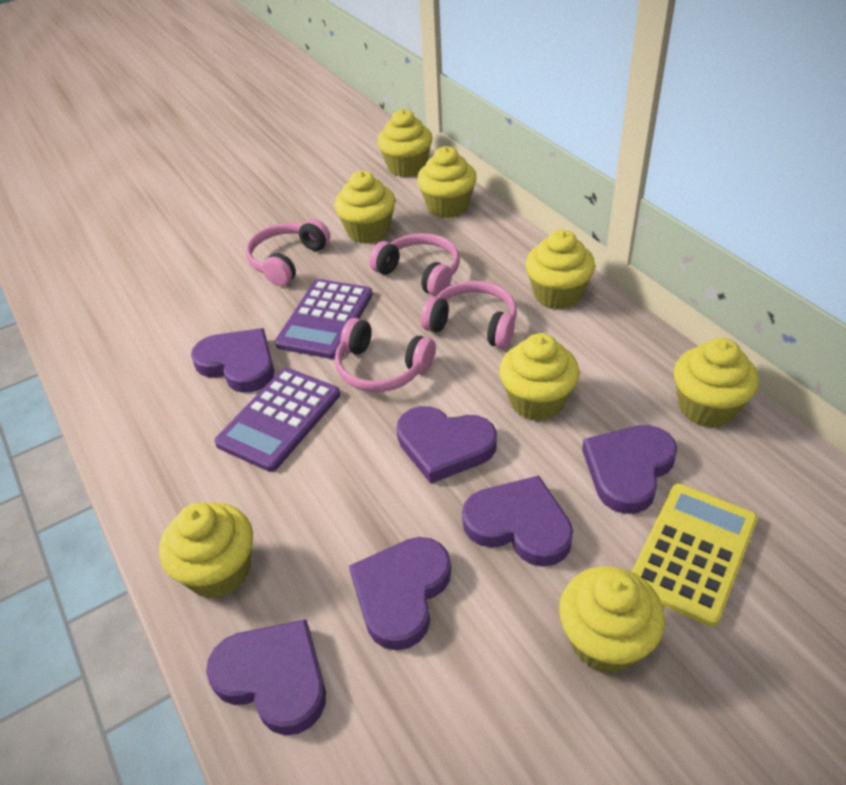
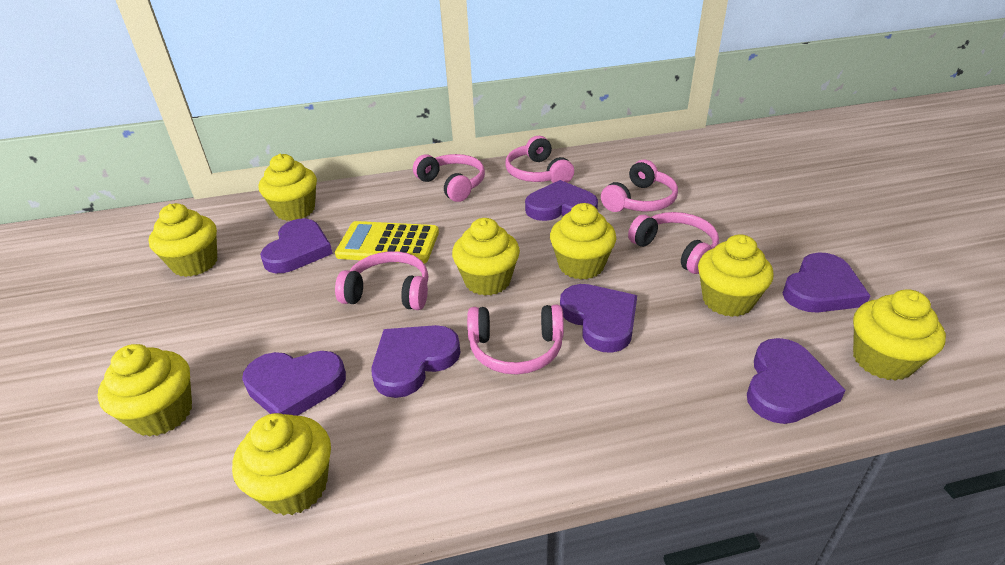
pink headphones: [246,219,330,286] [335,318,436,392] [369,233,459,297] [421,281,517,348] = 4 -> [335,251,428,310] [413,154,485,202] [467,305,564,375] [505,136,574,183] [601,160,678,212] [628,212,719,274] = 6
purple calculator: [214,368,340,472] [275,279,373,359] = 2 -> none = 0
purple heart: [191,328,274,393] [206,619,326,735] [349,537,451,650] [396,406,497,484] [462,475,573,567] [582,425,678,514] = 6 -> [242,351,346,416] [260,219,333,273] [371,325,461,398] [525,180,598,221] [560,284,637,353] [747,338,846,424] [782,252,870,312] = 7

